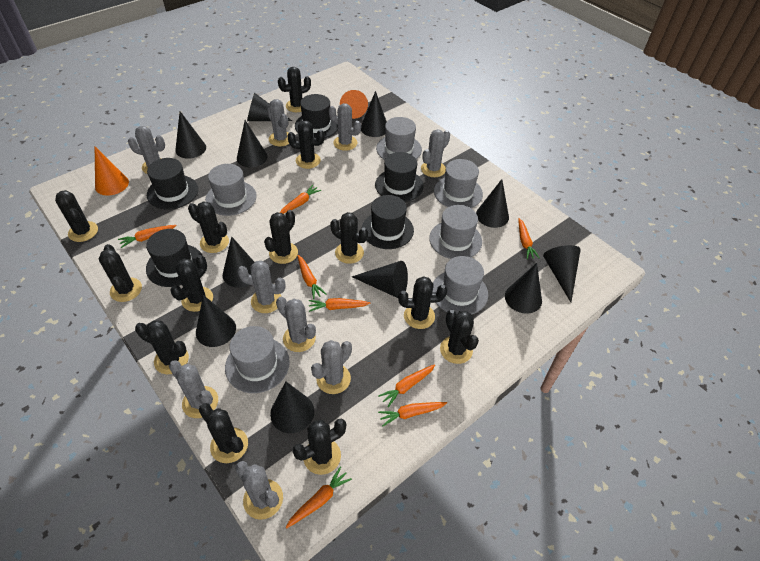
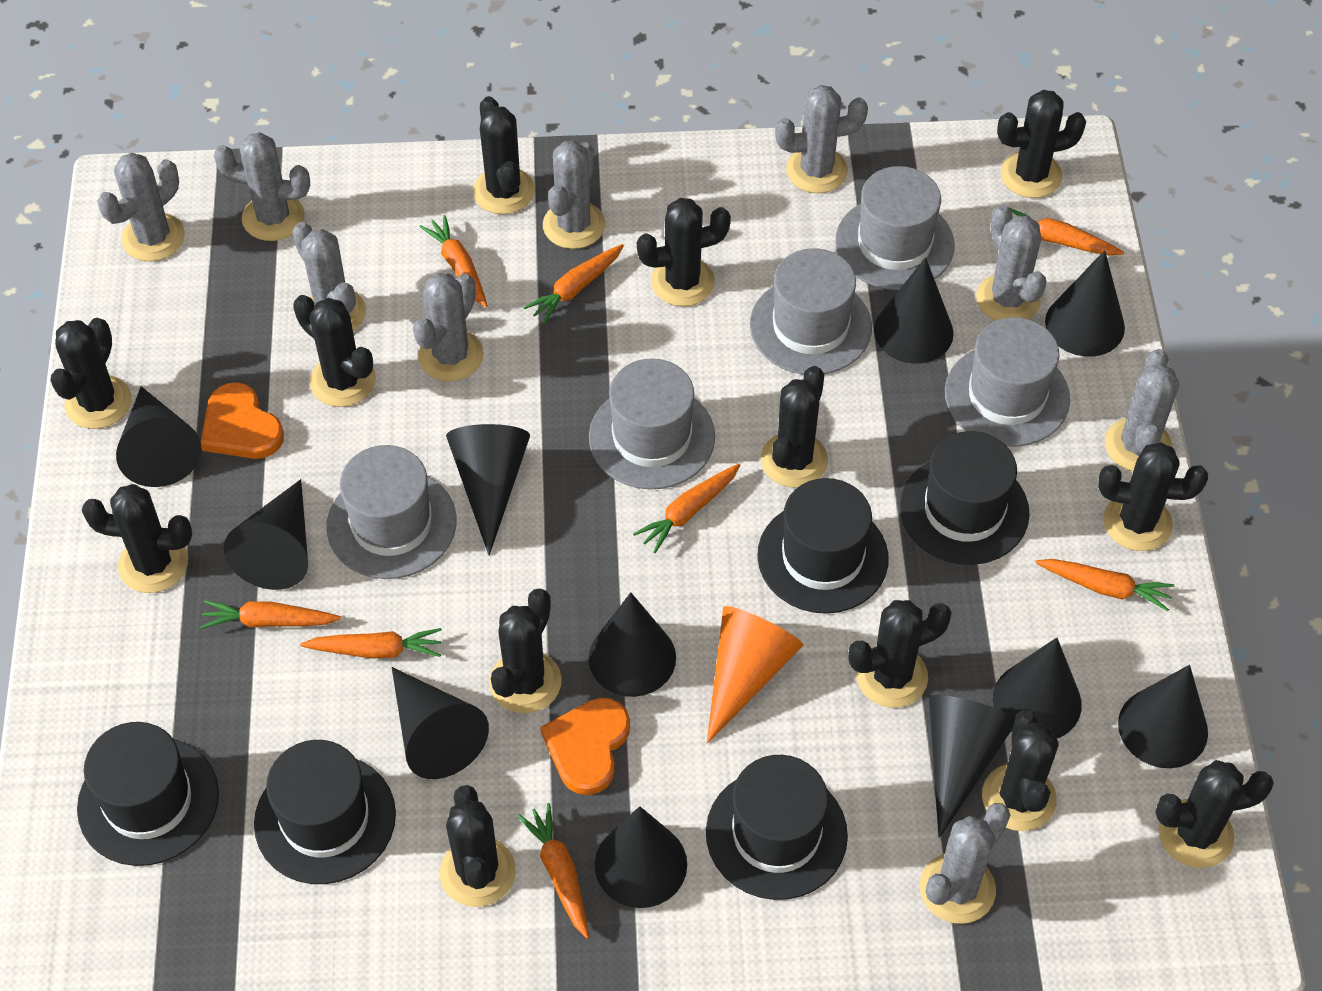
grey hat: [205,164,257,216] [225,326,290,393] [376,117,422,160] [429,205,482,259] [432,256,488,315] [434,159,483,208] = 6 -> [326,445,456,579] [589,358,715,489] [750,248,872,375] [835,166,954,290] [945,317,1070,447] = 5
orange cone: [95,147,129,196] [340,90,368,119] = 2 -> [707,606,804,744] = 1
orange heart: none = 0 -> [201,382,284,459] [540,698,630,795] = 2

